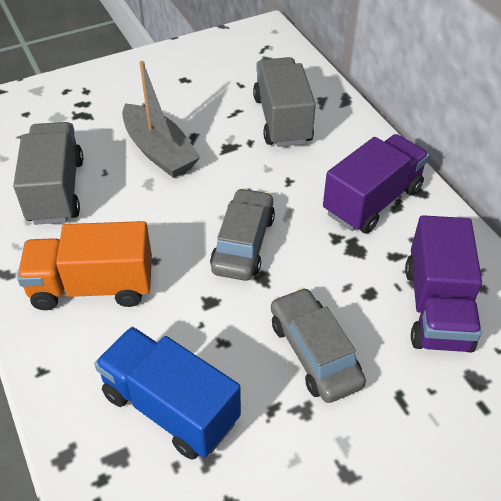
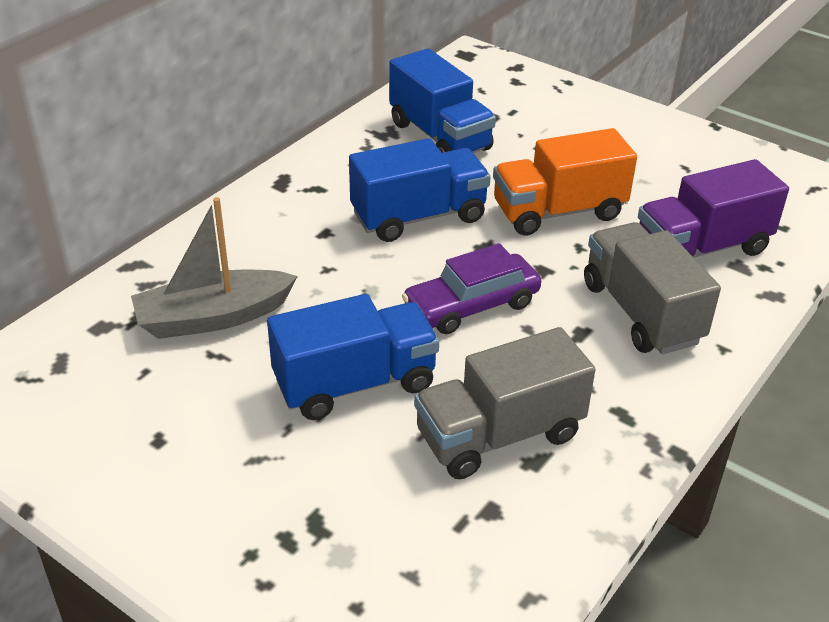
blue truck: [94,327,241,460] = 1 -> [267,294,439,420] [349,138,491,242] [389,48,496,153] = 3
grey car: [210,188,275,281] [271,287,366,403] = 2 -> none = 0
purple car: none = 0 -> [402,243,541,334] = 1
purple truck: [323,134,429,234] [405,215,482,352] = 2 -> [638,159,789,257] = 1

